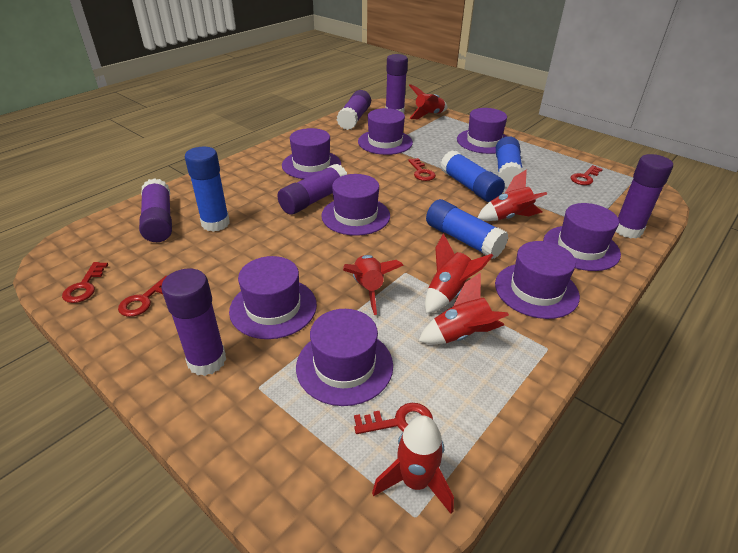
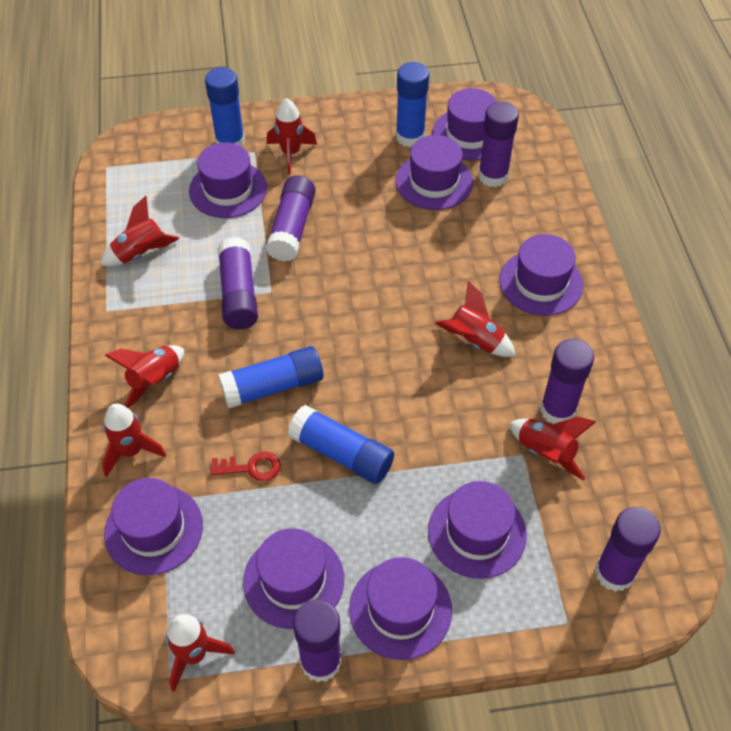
red key: [62,262,108,303] [118,276,167,317] [354,403,433,434] [408,158,436,181] [571,165,603,185] = 5 -> [210,452,281,481] = 1
red rocket: [343,255,404,315] [372,416,454,514] [409,84,447,119] [419,273,509,344] [425,233,493,314] [477,169,547,221] = 6 -> [101,196,180,266] [102,404,166,477] [105,345,184,408] [166,614,235,692] [267,98,317,174] [435,281,516,357] [509,417,596,480] = 7

